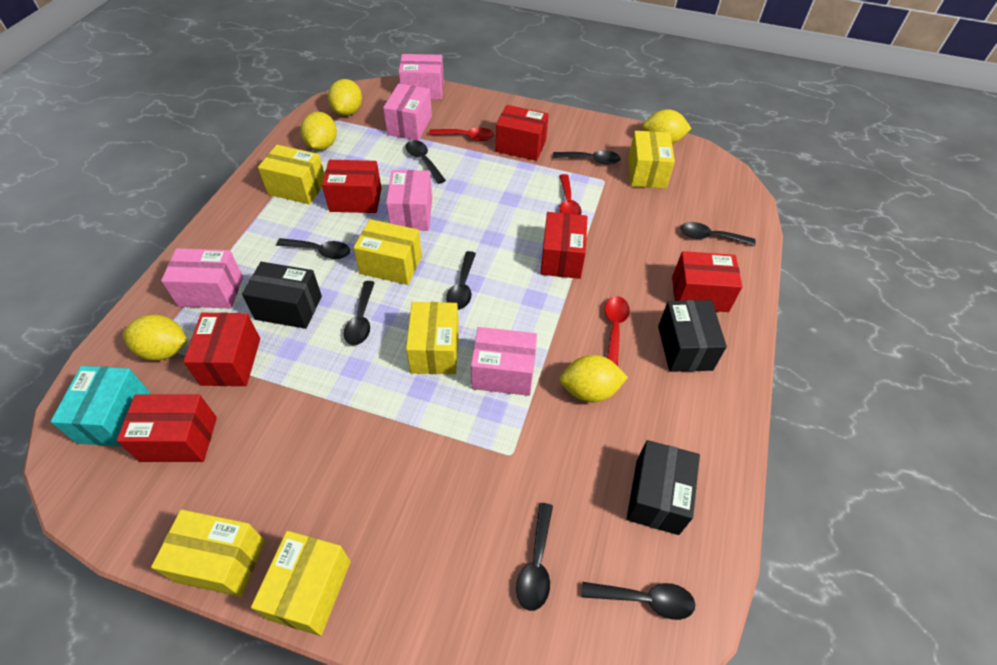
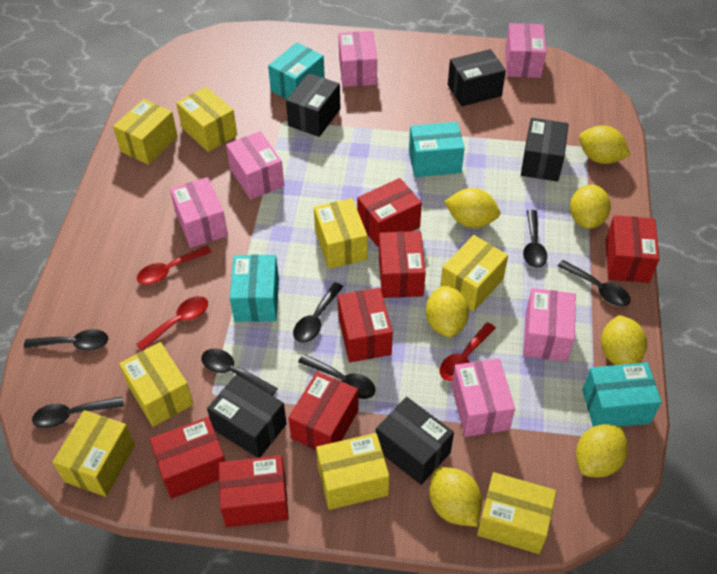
black box: [242,262,322,329] [627,440,700,535] [658,300,727,372] = 3 -> [207,375,287,458] [286,73,341,137] [376,397,454,485] [448,49,506,106] [521,118,569,181] = 5
black spoon: [276,238,350,259] [344,281,375,345] [405,140,446,184] [446,251,476,310] [516,503,553,611] [553,150,621,165] [582,582,695,620] [680,222,756,246] = 8 -> [24,329,108,351] [32,397,124,428] [201,349,278,396] [293,282,343,343] [298,354,376,399] [523,210,547,268] [558,260,631,307] = 7
pink box: [161,248,243,309] [383,84,432,141] [386,170,432,231] [399,54,444,100] [471,327,537,396] = 5 -> [170,177,228,248] [226,131,284,200] [339,31,377,87] [452,358,515,437] [505,23,546,78] [523,288,576,362] = 6
red box: [117,394,217,462] [183,312,260,386] [322,160,382,213] [496,105,549,161] [540,212,587,279] [672,251,742,312] = 6 -> [150,417,226,499] [219,455,289,527] [288,371,359,450] [338,288,393,362] [357,178,422,247] [379,231,426,298] [606,215,660,283] = 7
turquoise box: [51,366,150,446] = 1 -> [230,254,279,322] [268,42,325,99] [409,122,464,177] [582,362,662,427] = 4
yellow box: [151,509,265,597] [251,531,351,636] [258,145,325,204] [353,219,422,285] [406,302,459,374] [628,131,675,189] = 6 -> [52,410,135,497] [113,99,178,165] [119,342,193,427] [176,87,237,152] [314,198,368,269] [316,433,389,510] [440,235,508,312] [477,472,556,554] = 8
yellow lemon: [123,314,188,360] [300,112,337,150] [328,79,362,116] [560,355,628,403] [642,109,692,144] = 5 -> [426,285,469,337] [429,467,482,527] [444,188,500,228] [570,185,611,229] [576,424,628,477] [579,125,630,164] [601,315,647,365] = 7

